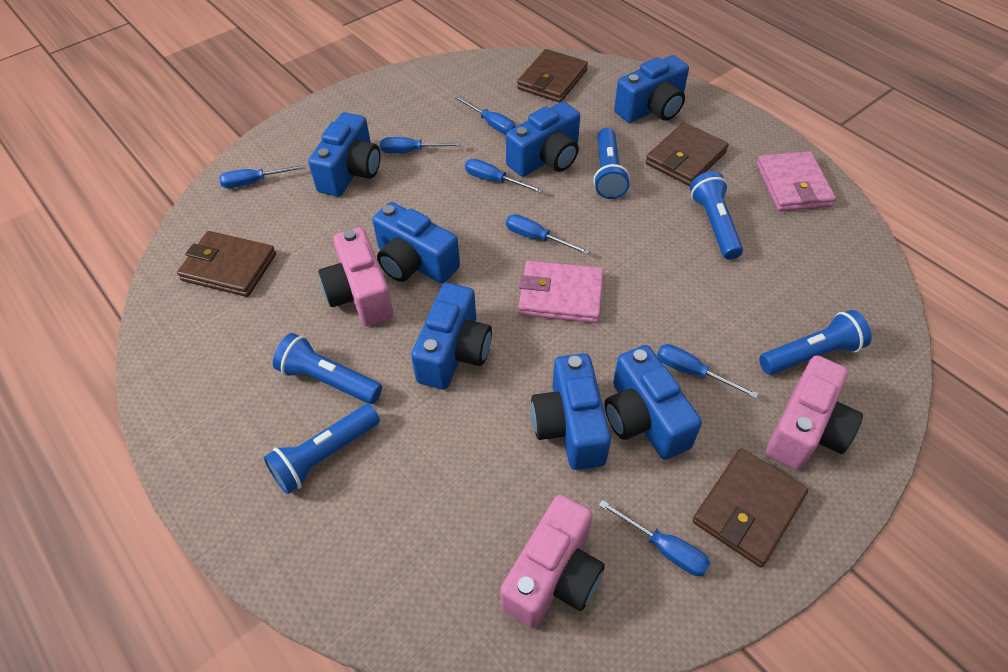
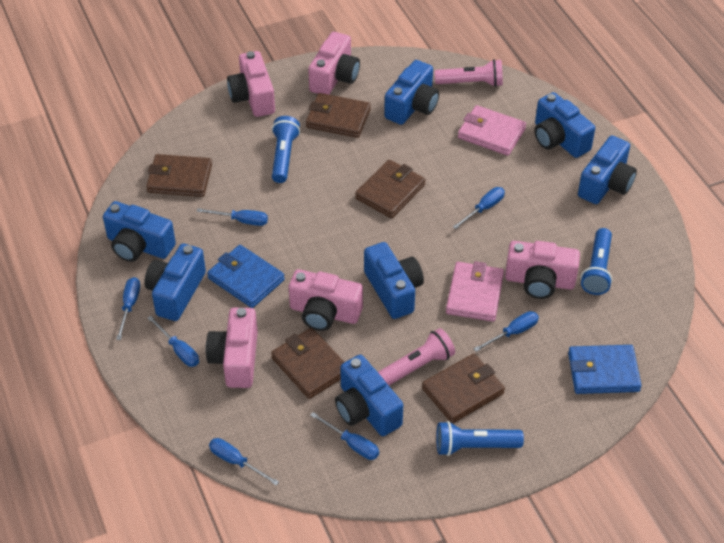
blue flashlight: [264,404,380,494] [273,333,382,404] [593,128,630,199] [690,171,743,260] [759,310,872,375] = 5 -> [272,116,300,183] [436,421,524,456] [581,228,613,295] = 3
blue wallet: none = 0 -> [207,245,285,308] [568,345,642,394] = 2
brown wallet: [177,231,276,297] [517,49,588,103] [646,122,729,186] [693,448,808,567] = 4 -> [146,154,212,197] [271,328,344,399] [306,93,371,138] [355,160,426,218] [422,354,505,423] = 5
pink camera: [318,228,394,326] [500,494,605,628] [766,355,863,470] = 3 -> [206,308,258,388] [227,51,275,117] [289,269,363,331] [308,32,360,95] [505,241,580,299] = 5
pink flashlight: none = 0 -> [378,328,455,385] [435,59,503,87] = 2

